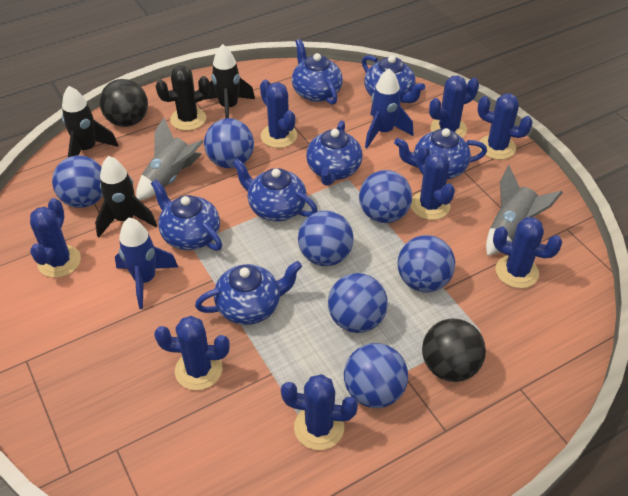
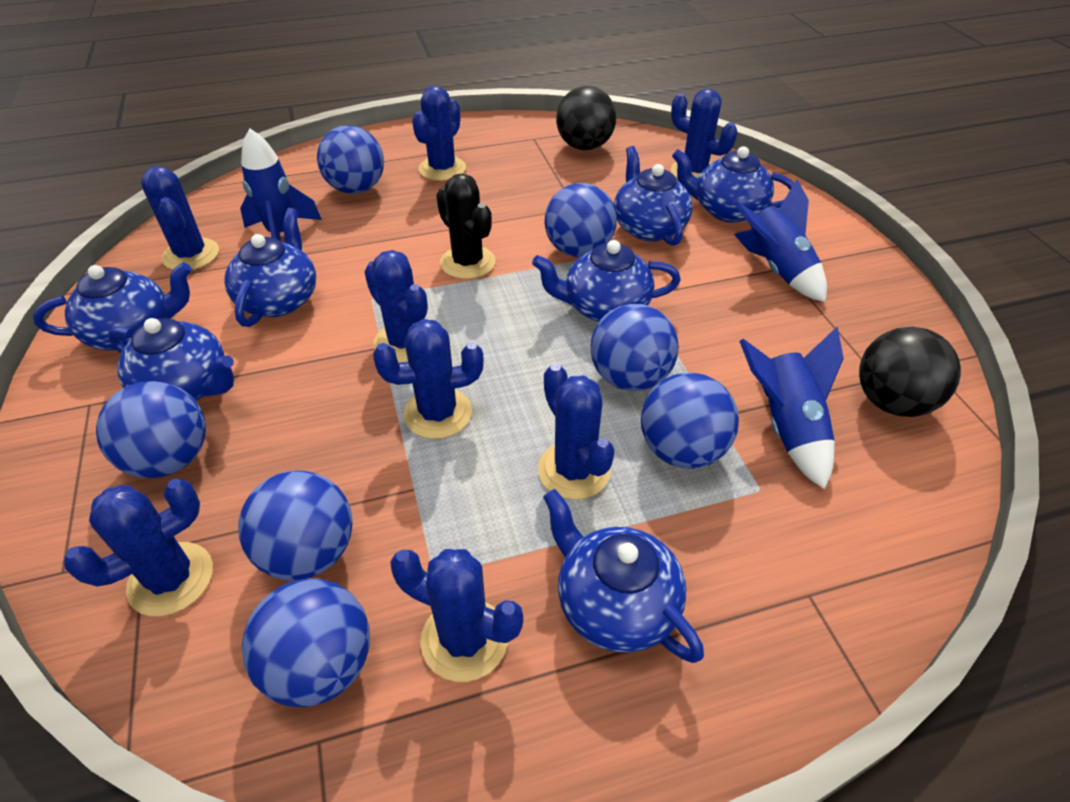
black rocket: [62,86,119,157] [95,156,157,238] [205,44,255,118] = 3 -> none = 0
blue rocket: [115,218,178,309] [365,68,414,148] = 2 -> [240,128,322,241] [734,179,827,302] [739,326,844,490] = 3
grey rocket: [136,117,204,200] [486,165,563,256] = 2 -> none = 0

